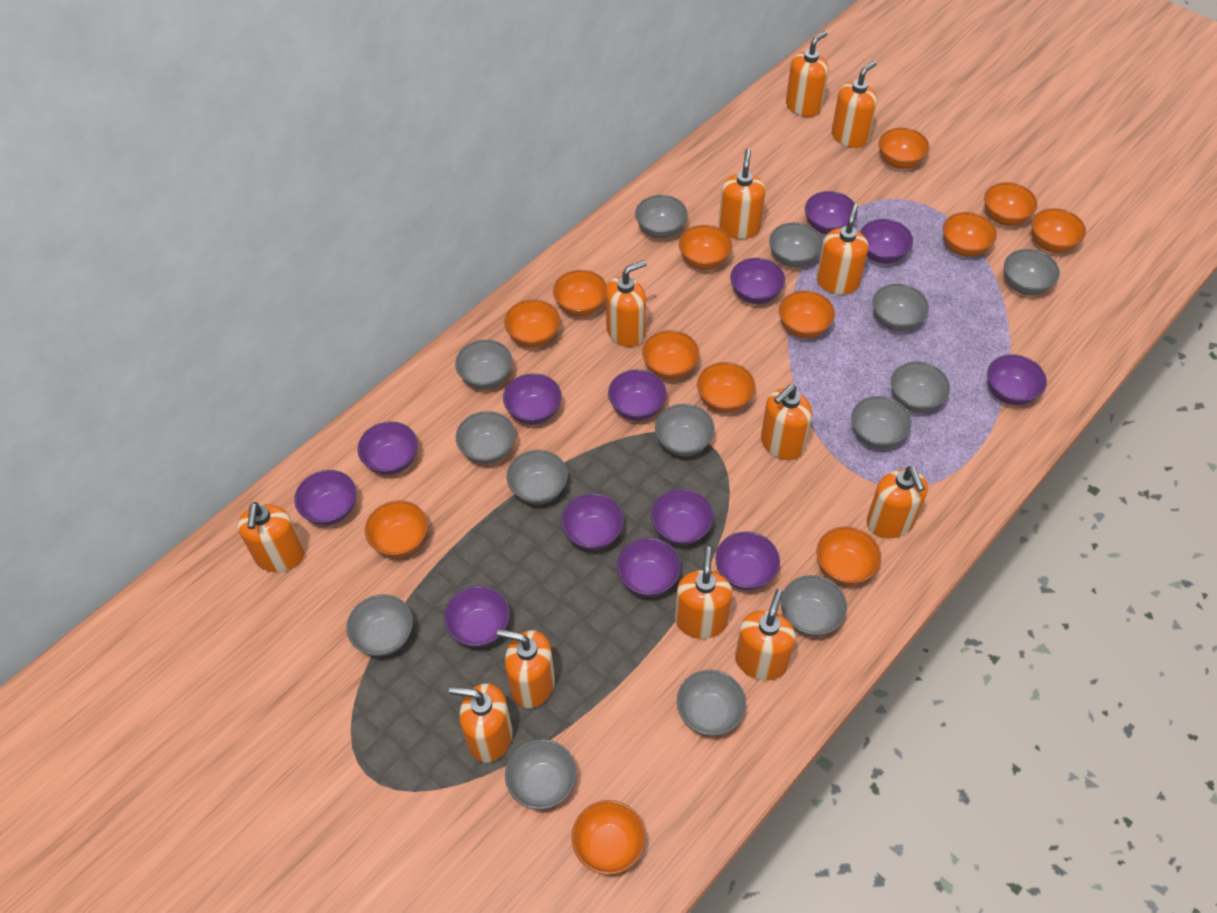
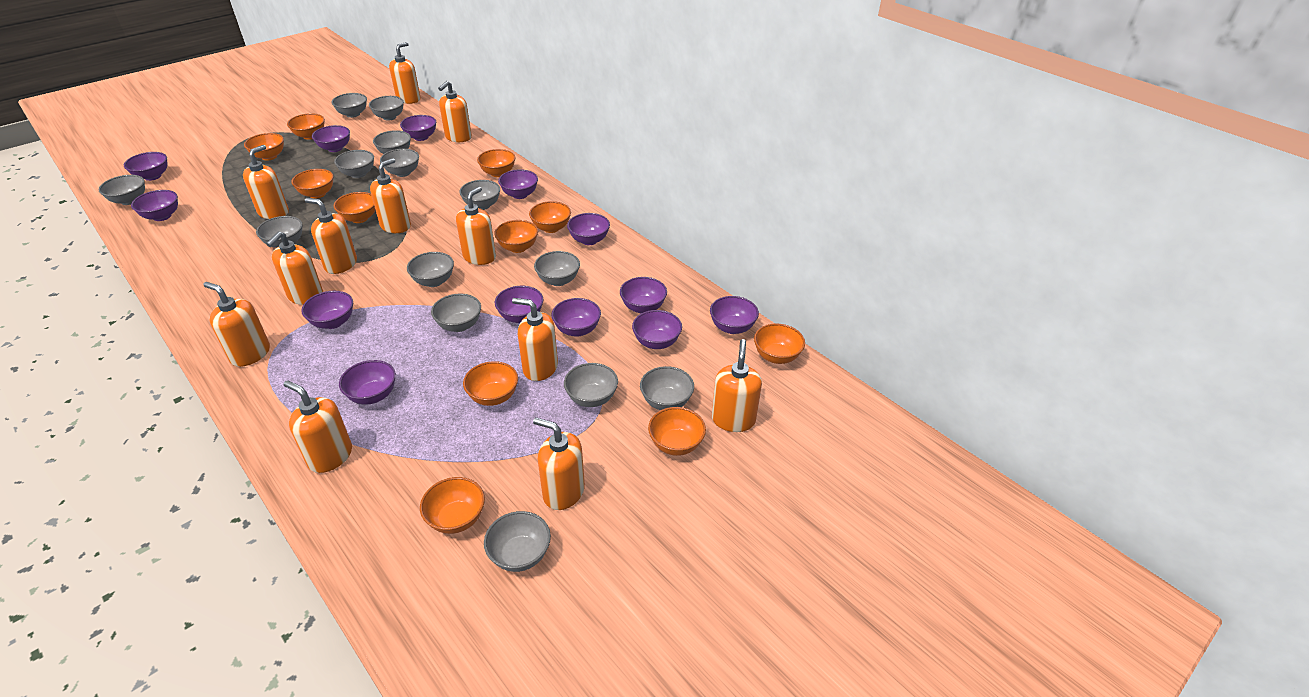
orange bowl: [365,500,428,557] [504,299,560,347] [553,270,607,316] [572,800,645,875] [642,330,699,380] [679,225,732,270] [697,362,755,413] [779,291,835,338] [816,526,881,585] [879,127,929,169] [943,212,997,256] [984,182,1038,226] [1031,208,1086,253] = 13 -> [244,133,284,160] [287,113,325,140] [292,169,334,199] [334,192,375,223] [420,477,485,534] [463,361,518,406] [477,149,515,177] [494,220,538,253] [529,201,571,233] [648,407,706,456] [754,323,805,364] = 11

